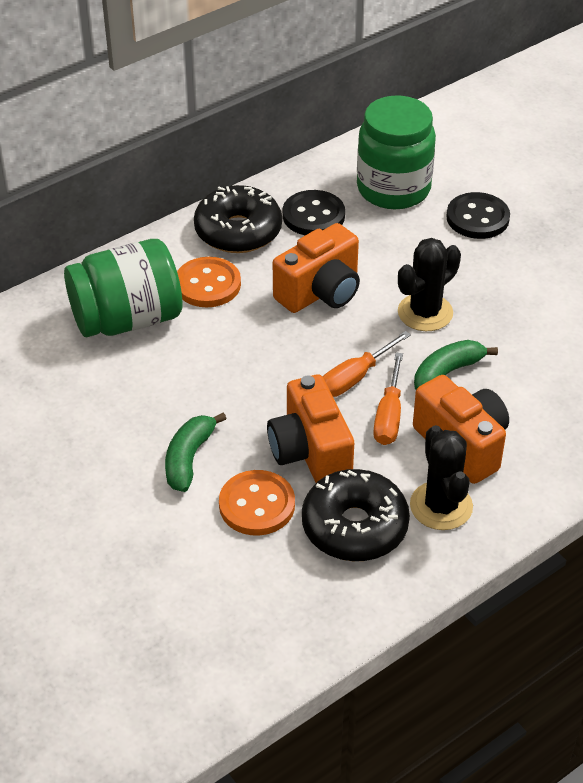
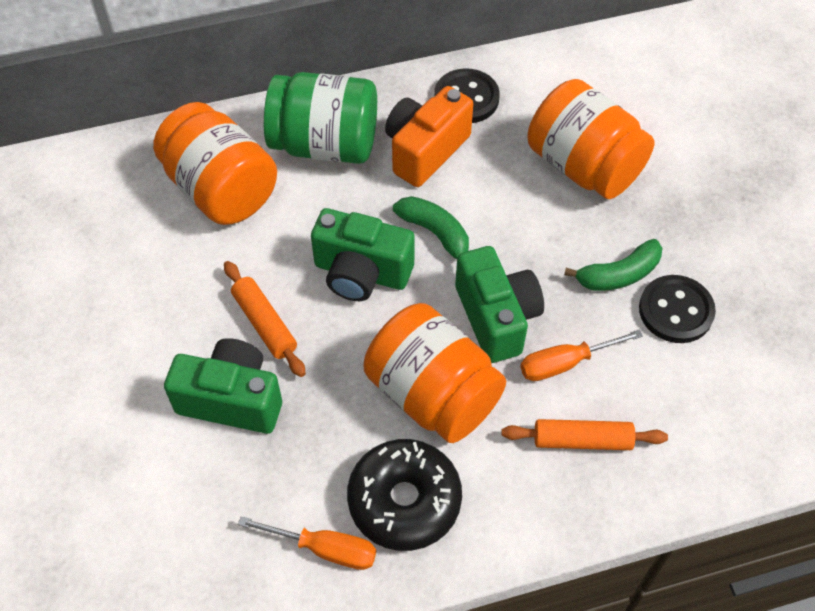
black cactus: [398,238,461,331] [410,425,473,530] = 2 -> none = 0
black donut: [194,185,282,253] [302,469,410,561] = 2 -> [347,439,462,551] = 1
green camera: none = 0 -> [164,338,282,434] [311,208,415,301] [455,246,544,363] = 3
green jar: [64,239,183,337] [357,96,436,209] = 2 -> [264,72,377,164] = 1
orange button: [177,257,241,307] [219,470,295,536] = 2 -> none = 0
orange camera: [267,374,354,483] [273,223,360,313] [413,375,509,484] = 3 -> [385,86,473,187] = 1
orange jar: none = 0 -> [153,102,277,225] [364,303,506,443] [527,79,655,199] = 3
orange rolling pin: none = 0 -> [224,261,306,377] [501,419,668,450] = 2

